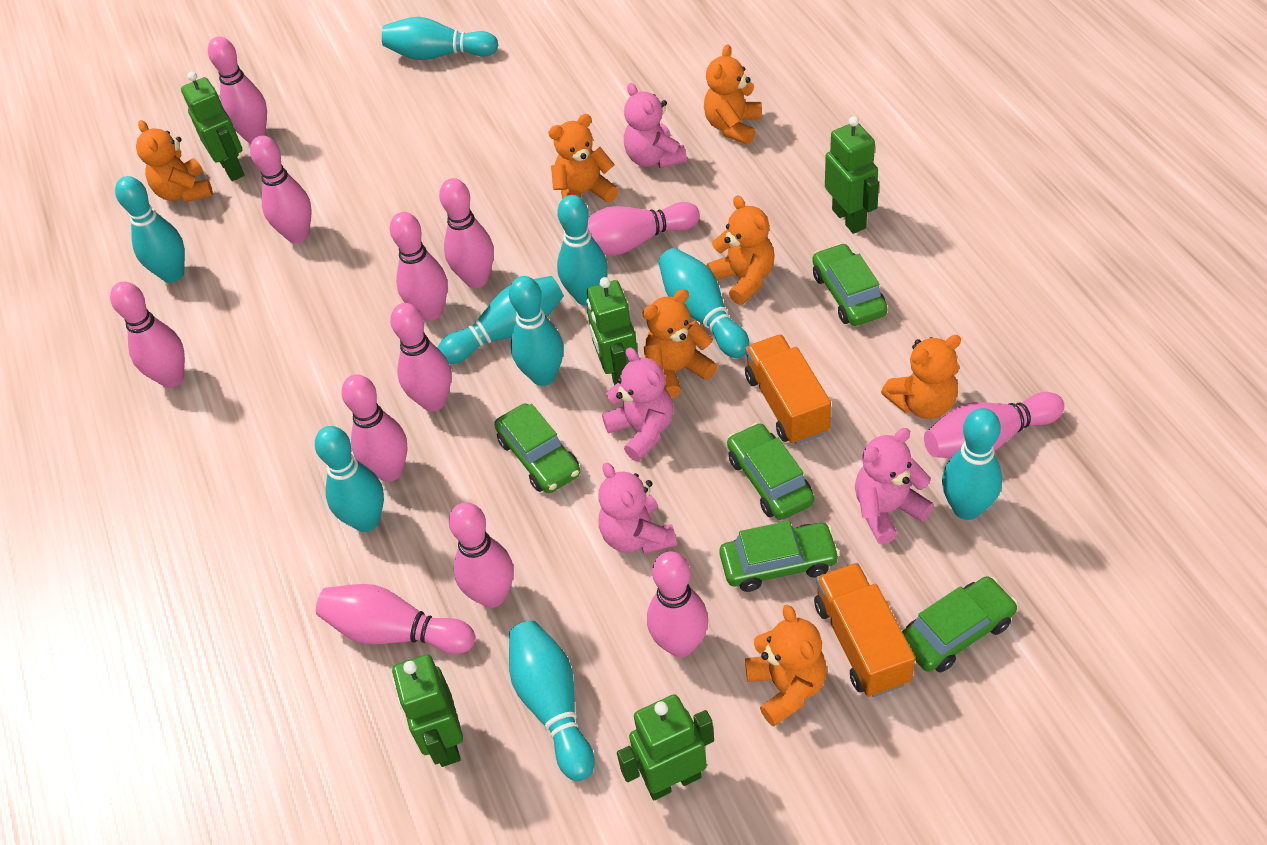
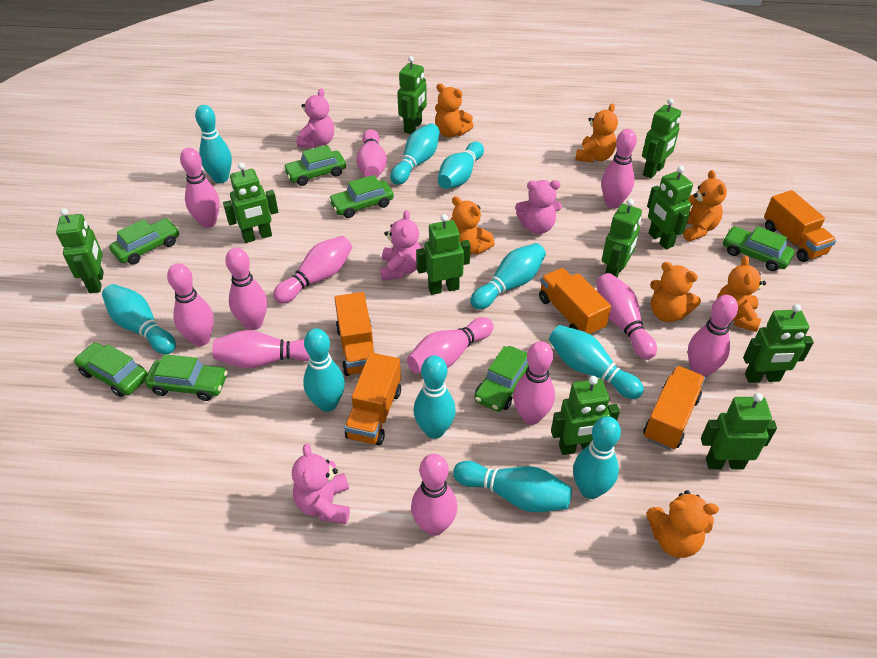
green car: [494,403,580,493] [719,521,840,592] [727,423,814,520] [812,243,888,326] [902,576,1018,673] = 5 -> [74,343,148,397] [109,218,179,265] [145,354,227,401] [283,145,346,186] [328,175,394,218] [474,346,529,412] [723,226,795,271] = 7
green robot: [181,71,245,181] [392,654,463,767] [587,277,638,385] [617,694,714,800] [825,116,879,234] = 5 -> [56,208,104,293] [223,163,278,243] [397,56,427,134] [416,214,470,295] [551,376,620,455] [602,199,642,278] [642,98,681,179] [647,166,693,249] [701,393,777,470] [743,304,814,383] = 10
orange truck: [745,334,831,445] [814,563,915,697] = 2 -> [335,292,375,376] [344,353,401,446] [539,268,611,335] [643,366,705,450] [764,190,836,262] = 5
turquoise bowling pin: [115,176,185,283] [315,426,384,532] [382,17,498,60] [438,276,564,364] [509,276,564,386] [509,621,595,781] [557,195,608,306] [658,248,750,358] [942,408,1002,520] = 9 -> [102,284,176,354] [195,105,232,183] [303,328,345,412] [390,123,440,185] [414,355,456,439] [438,142,484,189] [453,461,572,512] [470,243,546,310] [549,325,644,399] [573,416,621,499] = 10

